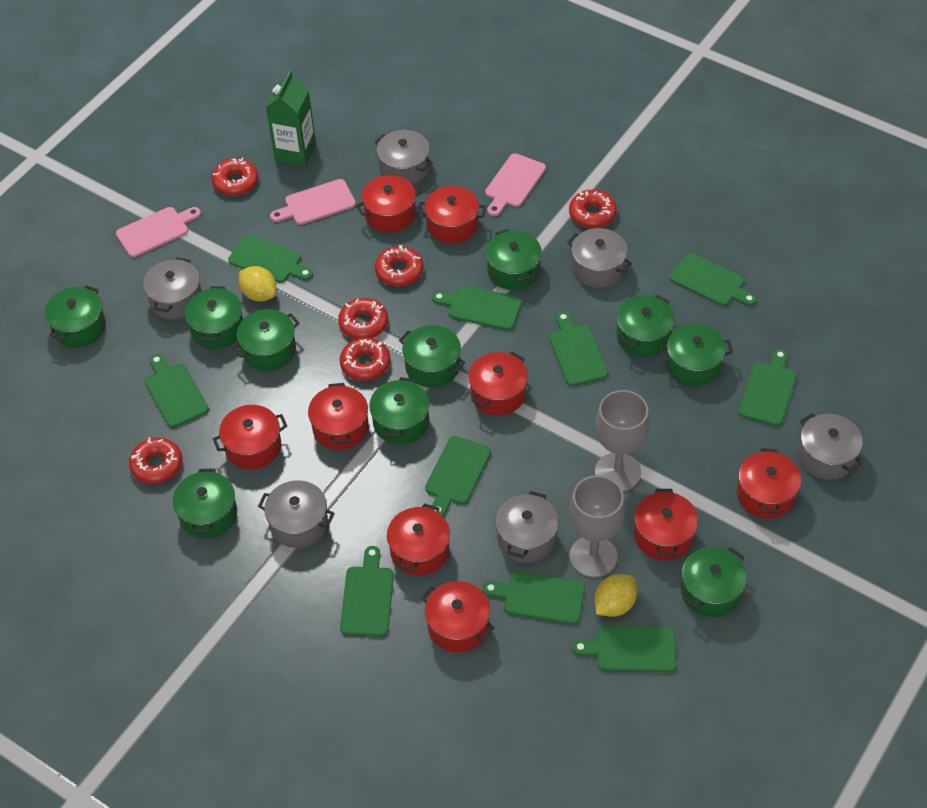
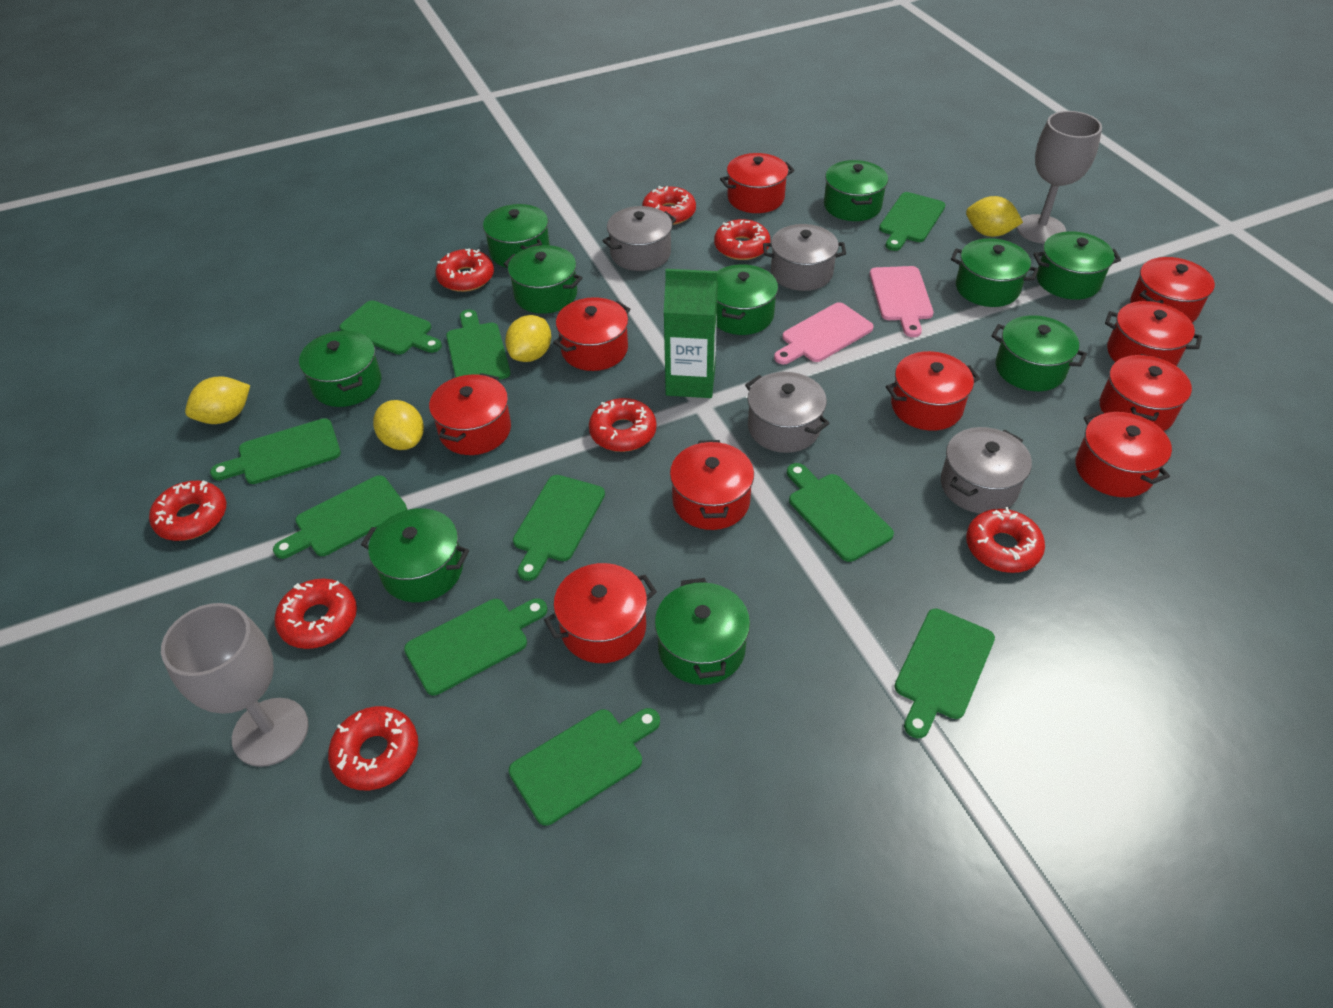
grey pot: [143,257,202,320] [258,480,335,548] [375,130,433,183] [495,491,559,563] [567,228,632,288] [798,413,863,480] = 6 -> [602,206,676,271] [745,372,830,453] [763,224,846,291] [941,427,1032,514] = 4
pink cutting board: [116,207,201,257] [270,179,356,225] [485,153,546,216] = 3 -> [774,302,874,364] [870,266,933,337] = 2
red donut: [129,437,182,484] [212,158,258,196] [338,298,388,339] [340,337,391,381] [375,245,424,286] [569,190,617,228] = 6 -> [149,481,226,541] [274,579,357,649] [328,706,418,790] [435,248,494,292] [589,398,657,452] [642,186,696,225] [714,219,771,260] [966,507,1045,573] = 8
red pot: [213,405,287,470] [308,383,369,450] [356,175,422,233] [387,503,450,576] [418,186,486,244] [421,581,495,653] [468,352,528,416] [634,489,698,560] [737,448,801,518] = 9 -> [429,373,511,455] [544,563,657,663] [553,297,630,371] [670,440,754,530] [720,153,794,213] [886,351,980,431] [1076,411,1172,497] [1100,354,1192,431] [1105,301,1202,366] [1130,257,1215,322] = 10
yellow lemon: [239,266,276,302] [595,574,637,617] = 2 -> [185,376,250,424] [373,400,424,450] [505,315,551,362] [966,196,1023,237] = 4

